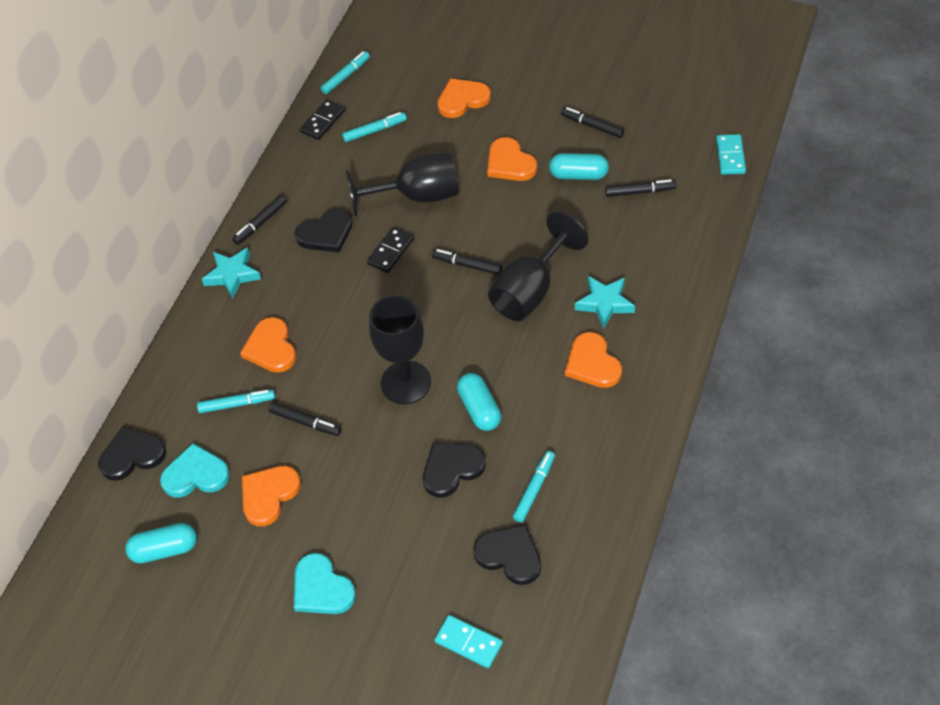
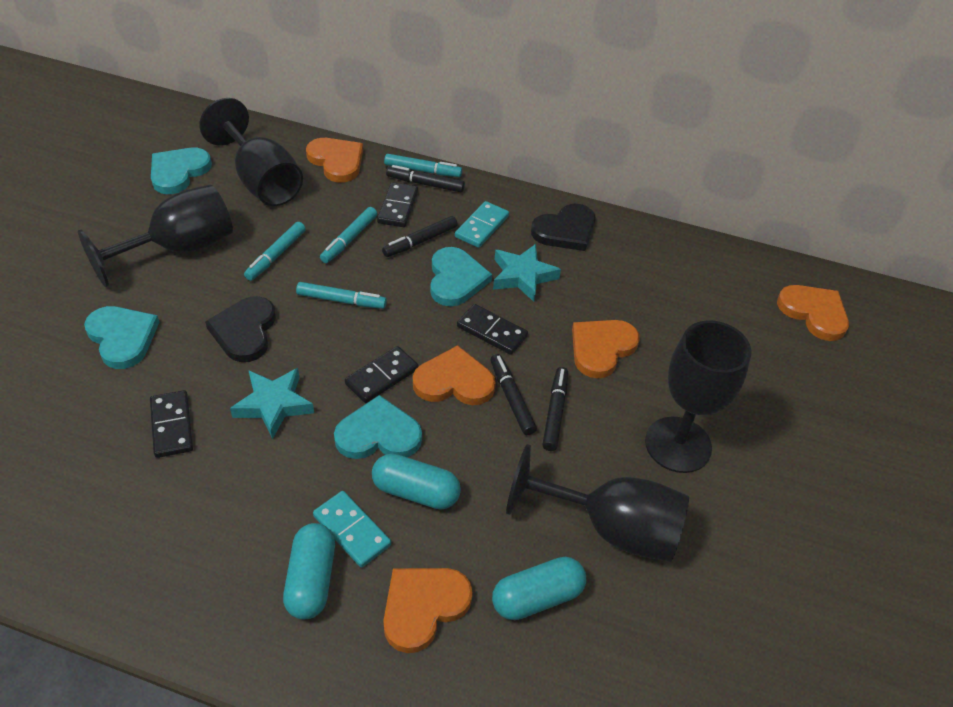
black domino: [300,100,345,140] [367,227,414,273] = 2 -> [150,390,193,458] [345,346,419,403] [377,182,418,227] [457,304,528,355] = 4
black goblet: [346,153,459,216] [369,295,431,404] [488,212,588,321] = 3 -> [78,184,233,287] [199,98,303,206] [506,444,689,562] [645,320,752,473] = 4
black heart: [98,426,166,481] [295,208,353,252] [423,442,486,498] [474,525,541,585] = 4 -> [205,296,276,362] [531,204,596,251] = 2
black marker: [232,195,287,245] [269,402,341,436] [432,249,502,275] [561,107,624,138] [605,179,676,197] = 5 -> [382,216,458,257] [386,165,465,192] [490,354,537,435] [542,367,568,451] = 4
turquoise heart: [160,443,230,498] [294,553,356,614] = 2 -> [84,306,159,369] [151,148,212,194] [334,395,422,459] [430,247,492,306] = 4

